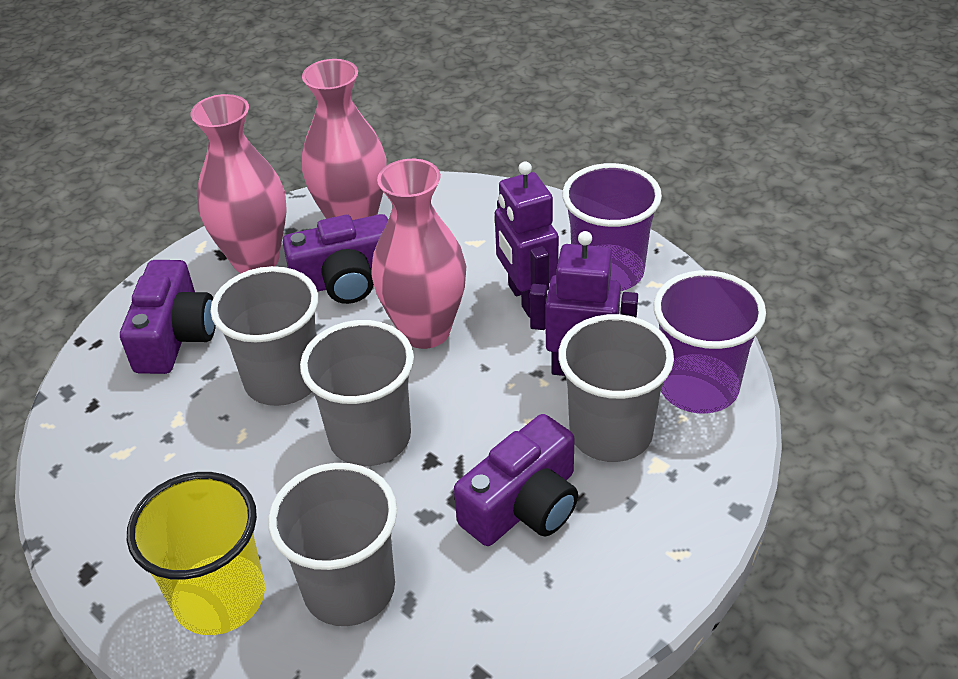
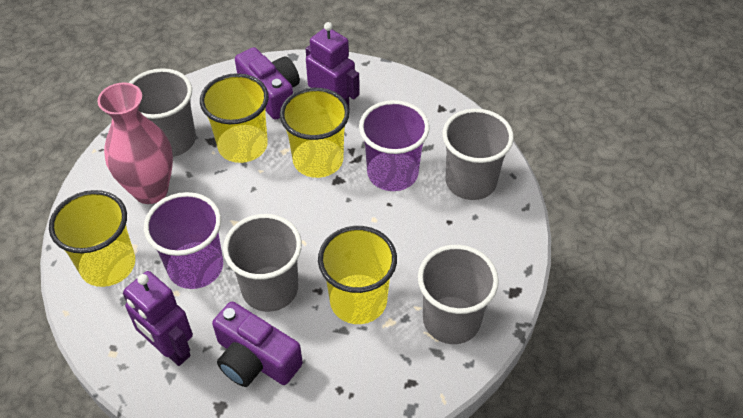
pink vase: [190,94,287,273] [301,59,387,220] [371,159,466,349] = 3 -> [97,82,173,204] = 1
purple camera: [120,260,216,374] [282,214,388,304] [454,414,578,546] = 3 -> [212,302,303,387] [235,47,300,120] = 2
yellow cup: [127,472,265,635] = 1 -> [49,190,135,287] [200,73,269,163] [280,88,349,178] [318,226,397,324] = 4

